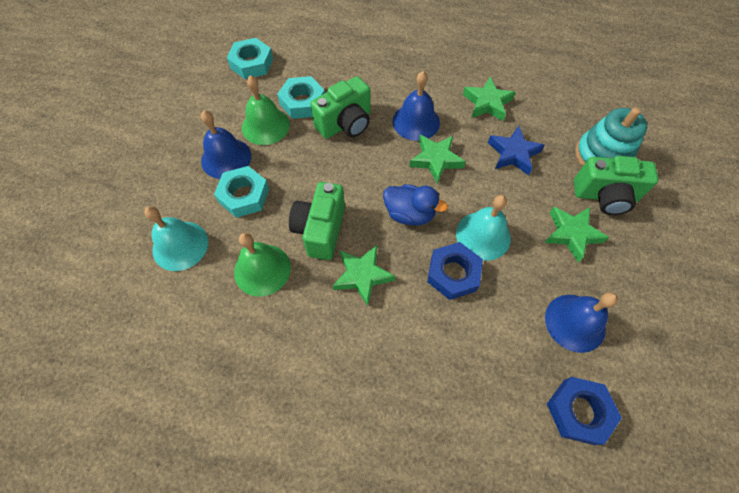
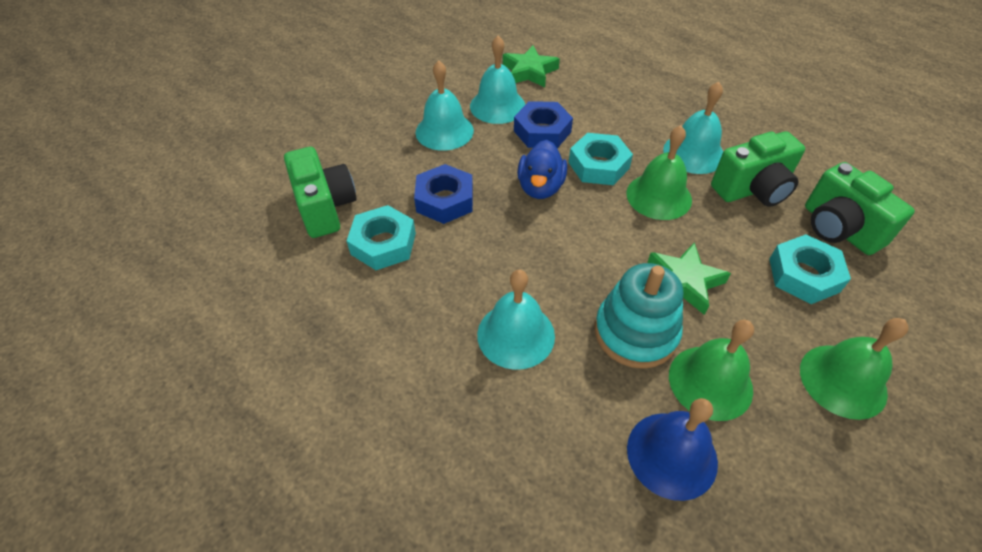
blue bell: [201,110,251,179] [392,71,440,141] [545,292,618,353] = 3 -> [627,398,718,501] = 1
blue star: [488,126,545,175] = 1 -> none = 0
green bell: [234,233,291,297] [242,75,290,145] = 2 -> [626,125,692,220] [669,320,754,421] [800,318,908,420] = 3
green star: [332,245,395,306] [409,135,466,183] [463,77,516,121] [544,207,609,262] = 4 -> [503,45,560,87] [647,242,731,315] = 2
turquoise bell: [144,206,208,271] [456,195,511,261] = 2 -> [416,60,474,151] [470,36,525,124] [477,270,555,370] [663,82,723,174] = 4

